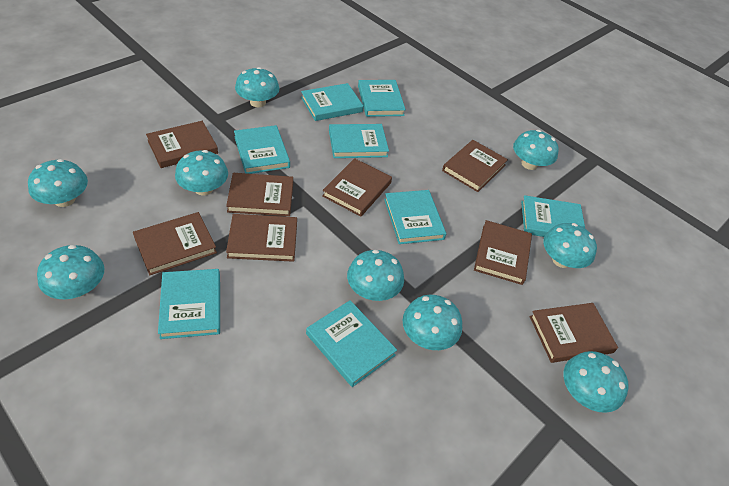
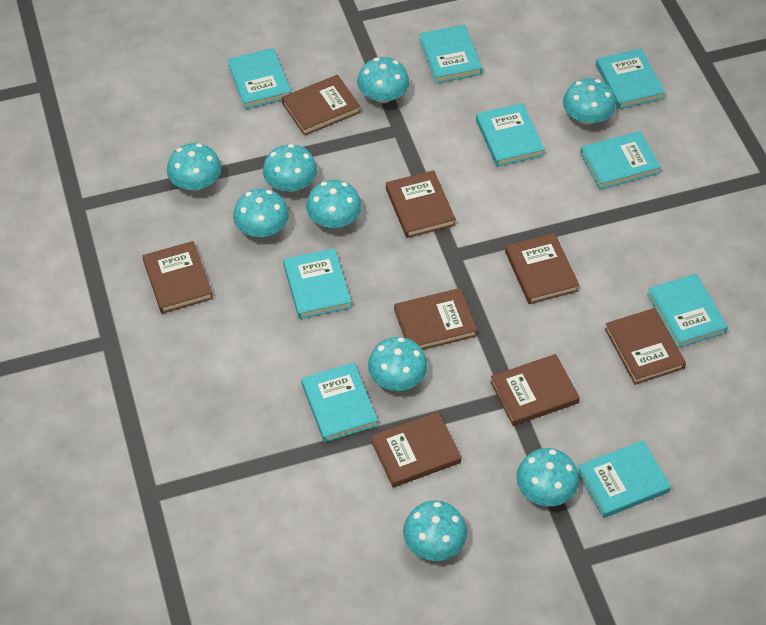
turquoise book: [158,269,220,339] [234,125,290,174] [301,83,363,121] [306,300,397,387] [329,124,389,158] [358,80,406,117] [384,190,446,244] [521,195,585,237] = 8 -> [227,48,292,109] [283,248,352,319] [301,362,378,442] [419,25,483,83] [476,103,545,167] [577,440,671,518] [580,131,661,190] [596,49,665,109] [647,274,728,348] = 9

